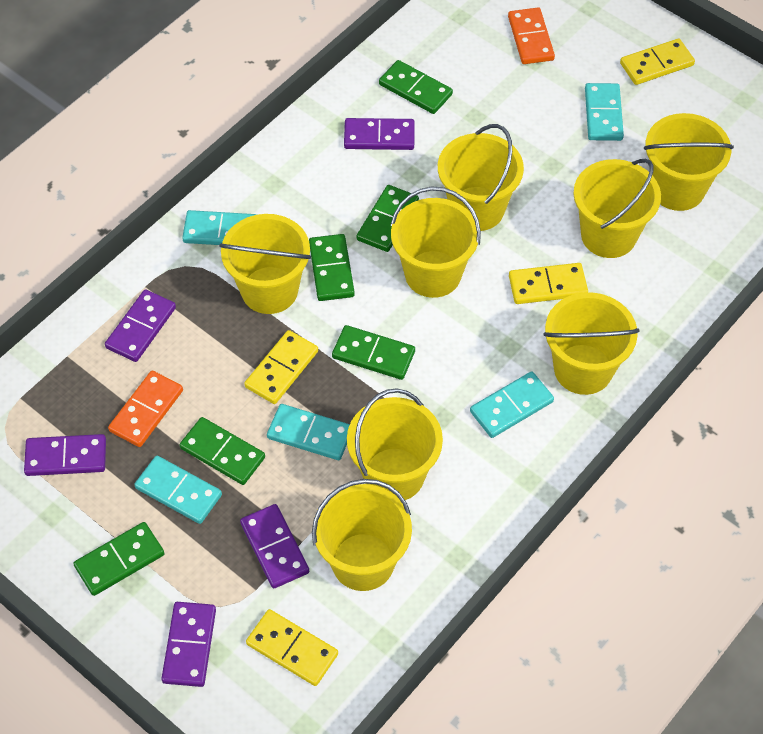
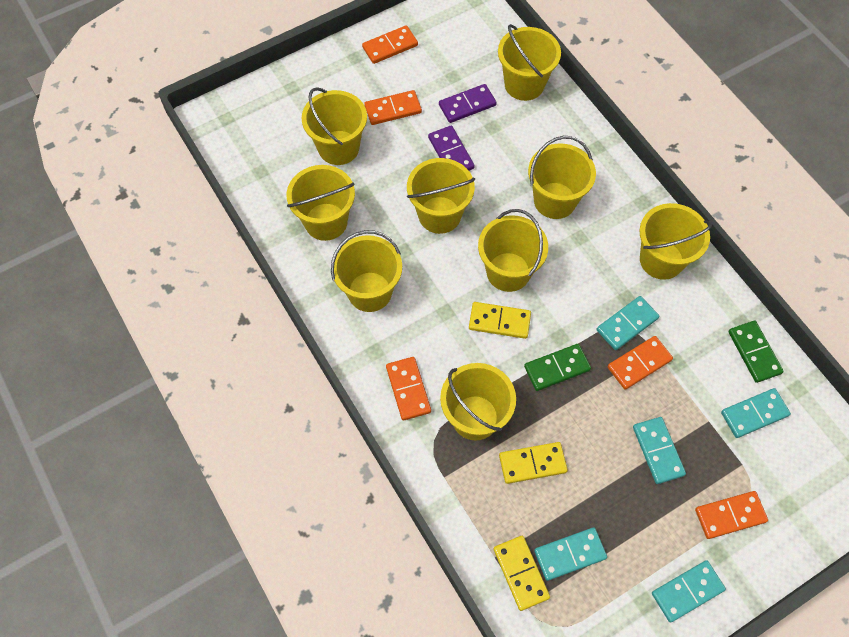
green domino: [73,522,165,596] [180,417,265,485] [309,234,355,301] [332,325,415,380] [357,185,419,252] [379,60,453,114] = 6 -> [524,344,591,391] [728,321,784,383] = 2
orange domino: [108,370,183,447] [508,7,555,64] = 2 -> [362,25,418,64] [364,90,422,125] [386,357,431,421] [607,336,673,390] [695,491,768,539] = 5
purple domino: [24,434,106,476] [105,289,176,362] [161,602,216,687] [240,504,309,588] [344,118,415,150] = 5 -> [428,126,475,171] [439,84,497,123] = 2
yellow bucket: [219,214,311,314] [312,479,412,591] [347,388,443,500] [391,186,481,298] [438,124,524,231] [543,292,640,395] [574,159,661,258] [644,113,734,211] = 8 -> [286,165,355,241] [301,87,367,165] [331,230,402,312] [407,158,475,234] [440,363,516,440] [478,209,548,292] [498,24,561,101] [528,136,596,219] [640,203,712,280] = 9
yellow domino: [244,330,318,404] [246,609,338,686] [509,263,588,304] [620,38,695,85] = 4 -> [469,302,531,339] [494,536,550,611] [499,442,568,484] = 3

